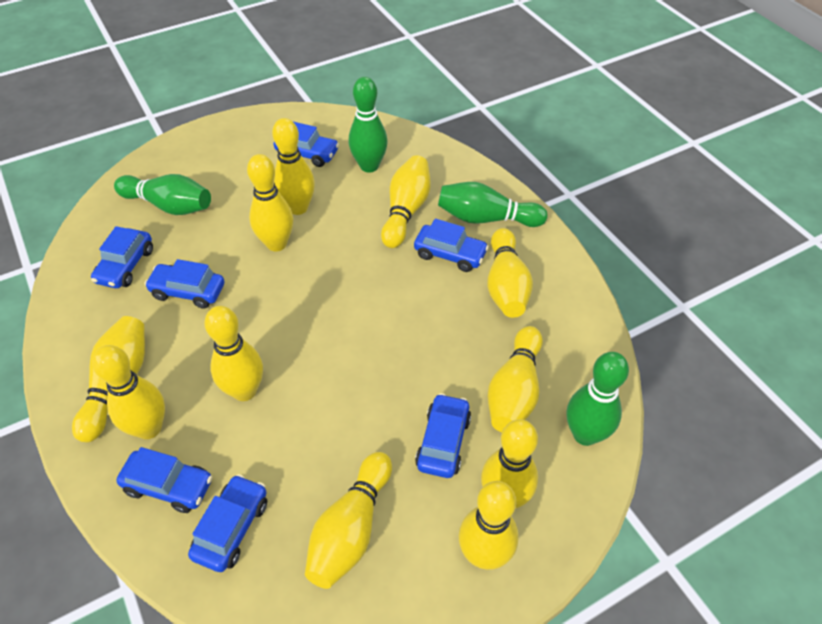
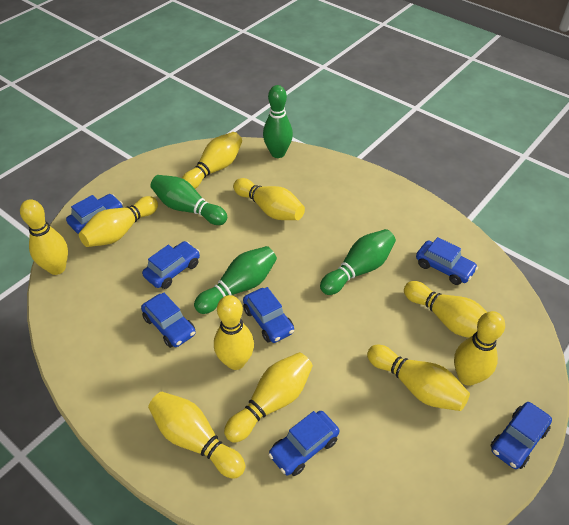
yellow bowling pin: [72,316,145,442] [92,345,165,439] [204,306,263,401] [247,154,293,251] [272,118,315,215] [305,452,392,589] [381,155,431,248] [458,481,519,570] [481,419,538,509] [487,228,533,318] [488,326,543,432] = 11 -> [20,199,68,275] [79,196,158,247] [148,392,245,479] [182,132,242,189] [214,295,254,370] [224,352,313,443] [233,178,305,220] [367,345,470,411] [404,281,487,338] [454,311,505,386] = 10

